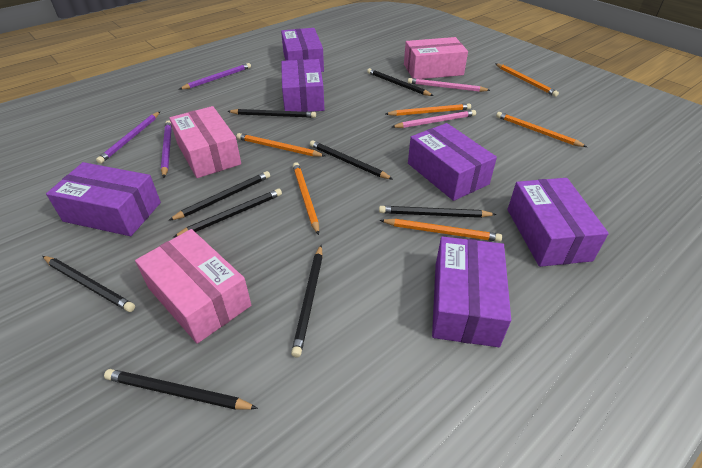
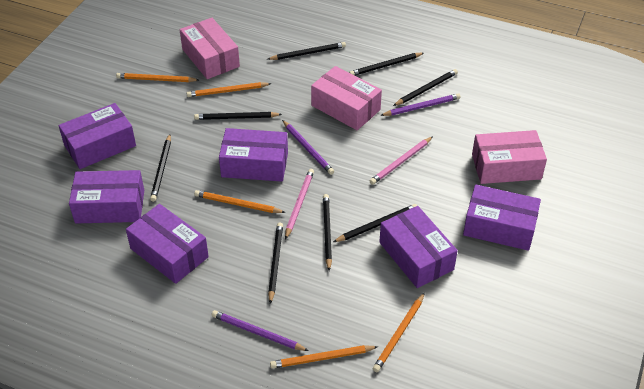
black pencil: [42,256,135,312] [104,369,258,410] [168,171,270,221] [173,189,282,238] [227,109,316,118] [291,245,323,357] [310,140,393,179] [367,68,433,96] [379,206,497,218] = 9 -> [150,134,171,202] [194,112,282,120] [268,42,346,60] [268,223,283,304] [323,194,332,271] [333,204,417,242] [349,53,424,76] [393,69,458,106] = 8
orange pencil: [236,133,325,157] [293,162,319,235] [380,219,502,242] [386,103,471,116] [495,63,559,97] [496,112,587,147] = 6 -> [116,73,199,82] [187,82,272,97] [194,190,286,213] [270,345,378,369] [373,292,425,372] = 5

